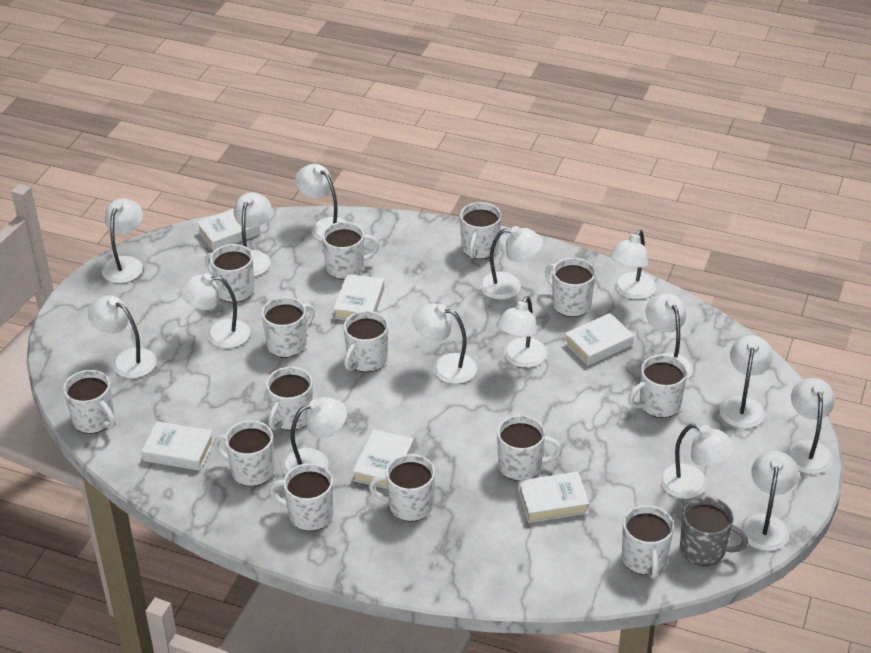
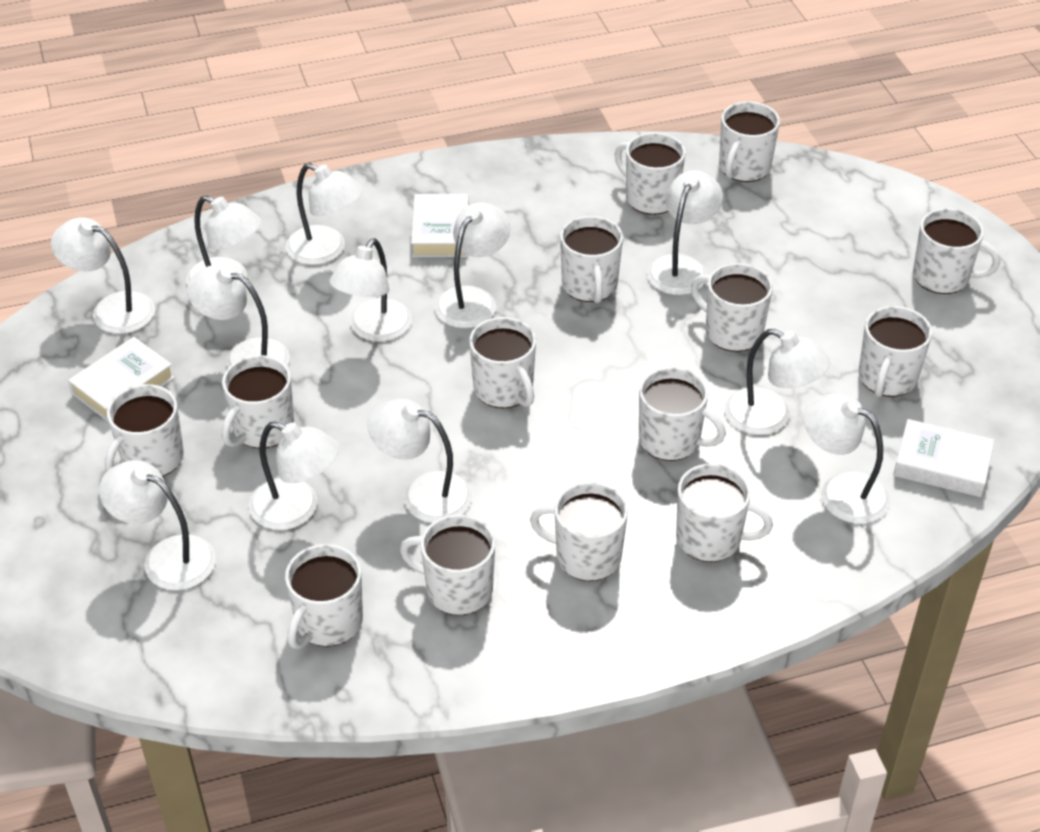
grey mug: [680,496,748,566] = 1 -> none = 0
white book: [142,421,214,471] [197,209,260,251] [334,274,384,320] [353,429,414,489] [518,472,590,523] [564,313,634,366] = 6 -> [68,337,175,421] [411,194,469,257] [893,419,994,497] = 3
white lamp: [88,295,157,378] [102,198,143,283] [180,273,250,348] [234,192,272,276] [282,397,347,475] [295,164,347,242] [412,304,477,384] [480,226,543,300] [497,296,547,368] [610,230,656,299] [646,293,692,380] [660,424,735,499] [720,335,773,428] [740,451,798,551] [786,378,835,474] = 15 -> [51,217,155,334] [99,460,216,590] [186,195,261,285] [187,264,290,369] [249,421,339,530] [286,163,363,265] [329,238,412,342] [368,399,472,523] [435,202,510,328] [647,170,723,295] [725,329,830,435] [804,393,890,524] = 12

